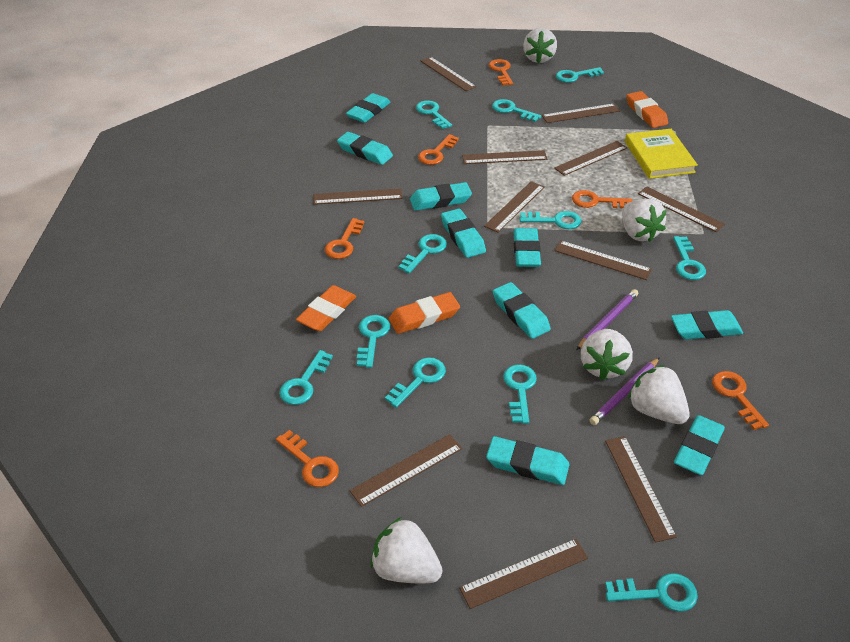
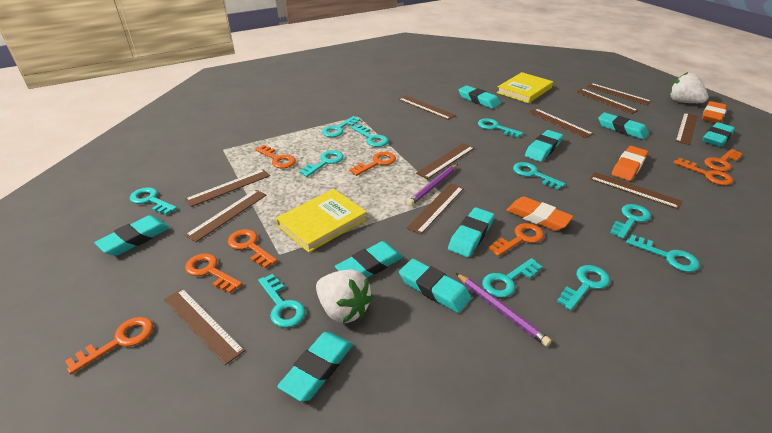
orange key: [276,430,339,487] [325,218,365,259] [418,134,459,165] [489,59,513,85] [572,190,633,208] [712,371,769,430] = 6 -> [65,317,153,374] [185,253,242,293] [228,229,277,268] [255,145,296,168] [349,152,396,176] [489,223,544,256] [674,158,733,185] [704,149,743,171] = 8
white strawberry: [370,517,443,583] [523,28,557,63] [581,329,633,381] [622,199,667,242] [628,365,690,424] = 5 -> [316,269,373,323] [670,72,708,103] = 2
yellow book: [625,129,698,179] = 1 -> [276,189,367,253] [497,72,553,103] = 2

